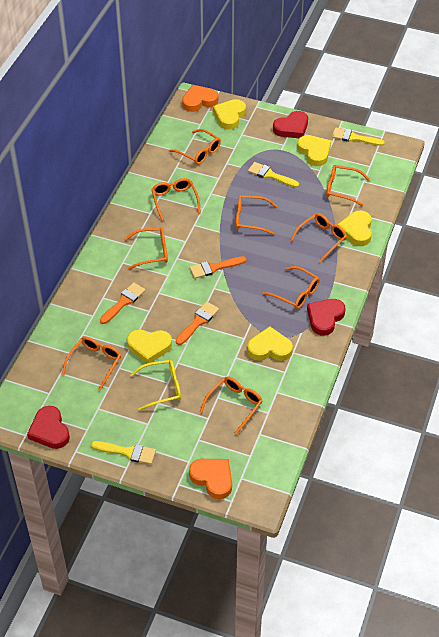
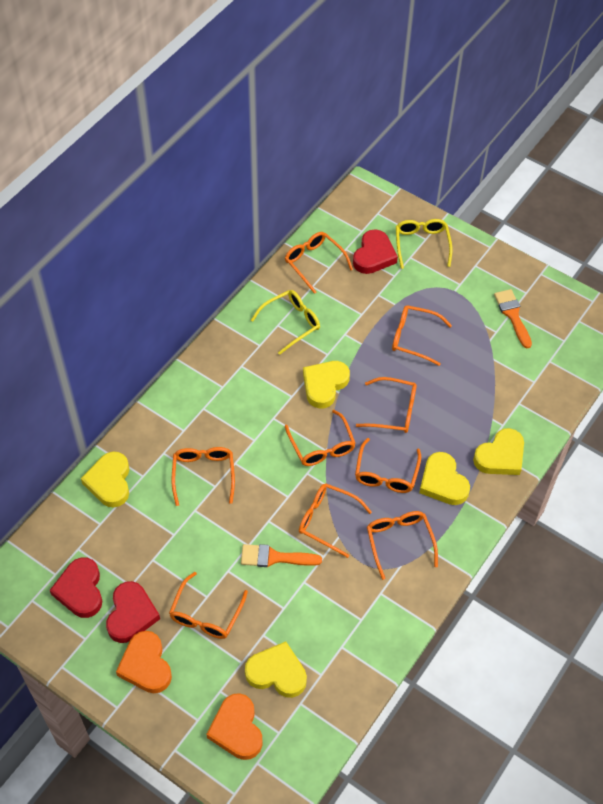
orange brush: [100,283,145,324] [176,302,219,345] [190,256,247,279] = 3 -> [241,544,322,567] [494,289,532,348] = 2
yellow brush: [91,441,156,465] [248,162,299,188] [332,127,385,146] = 3 -> none = 0
yellow glasses: [130,360,181,411] = 1 -> [251,290,320,355] [396,219,452,269] = 2

